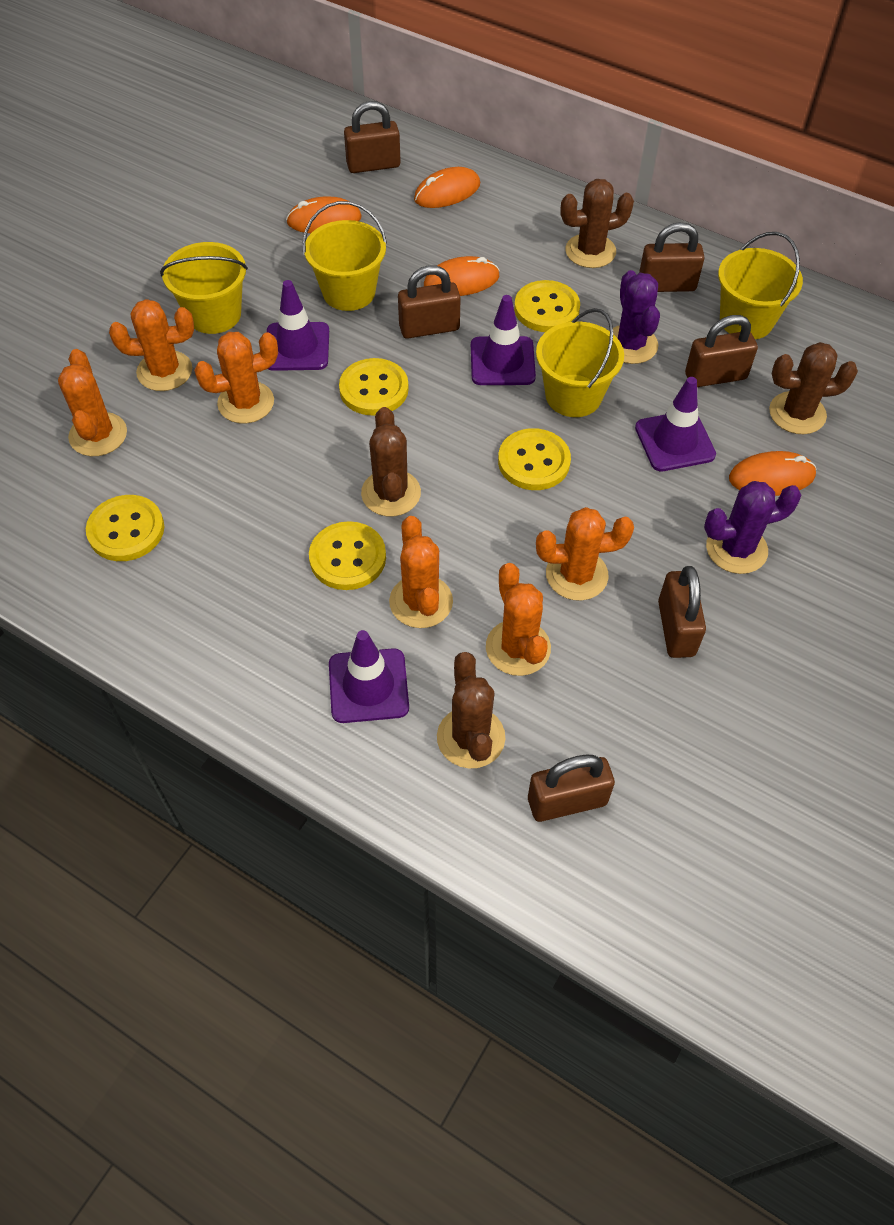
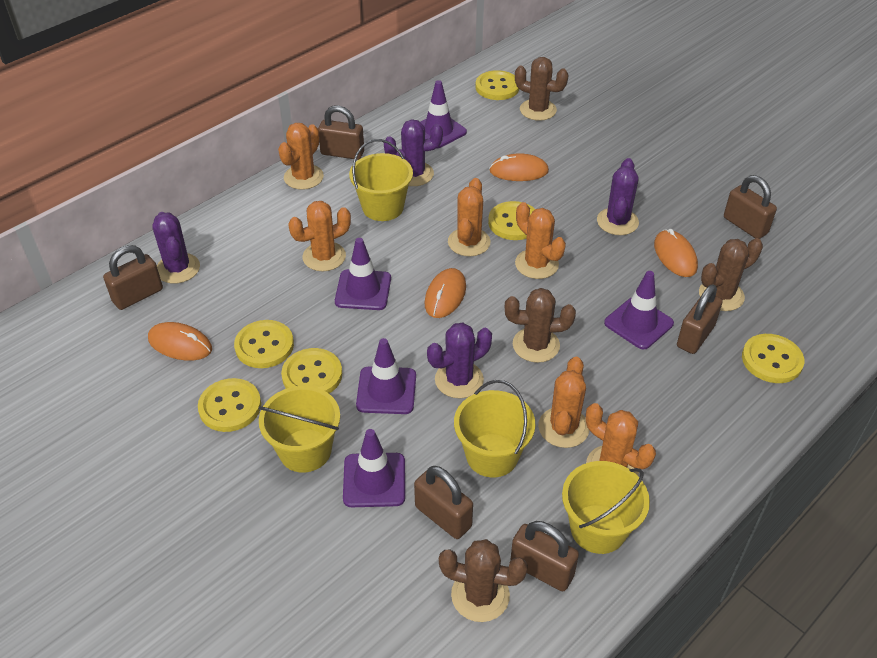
purple cactus: [613,270,660,364] [704,481,801,574] = 2 -> [152,212,200,284] [384,119,443,186] [427,323,492,398] [597,158,639,235] = 4
purple traffic cone: [267,280,329,371] [329,630,409,723] [471,295,536,385] [635,377,716,471] = 4 -> [335,238,391,310] [343,429,405,507] [356,338,416,414] [420,80,467,148] [604,271,674,350] = 5
yellow button: [86,495,164,561] [309,521,386,590] [339,358,409,416] [498,428,571,490] [514,280,580,332] = 5 -> [198,378,261,432] [234,320,294,368] [281,348,342,393] [476,70,519,100] [488,201,535,240] [742,334,804,383] = 6

